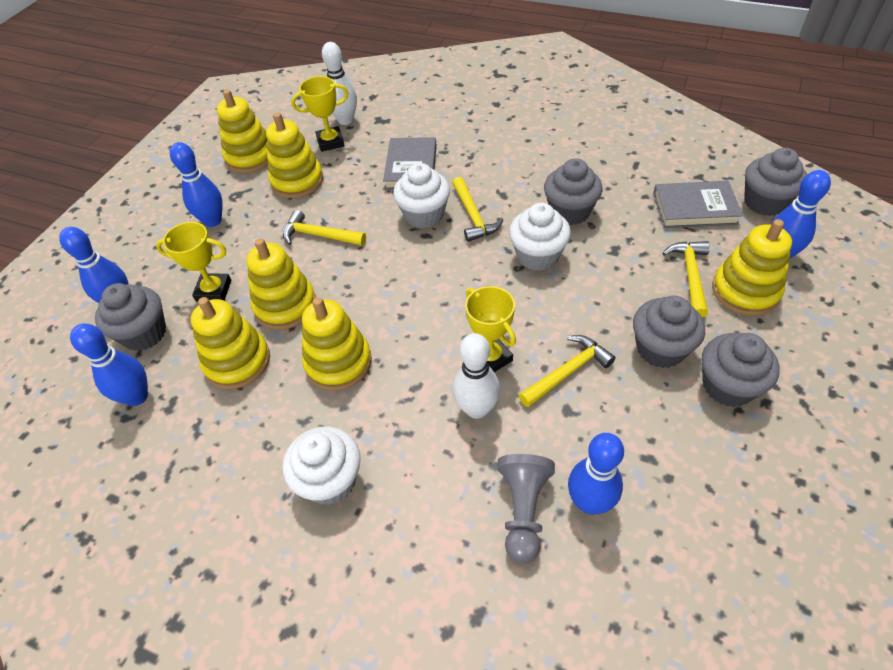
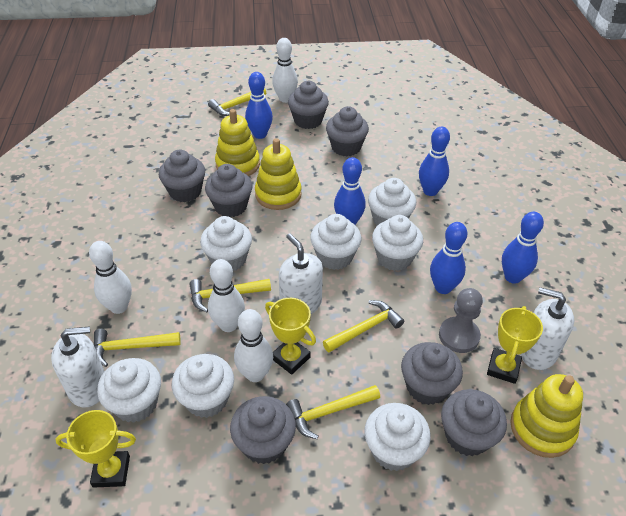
grey book: [383,137,437,190] [653,181,743,228] = 2 -> none = 0
grey cupcake: [95,283,166,351] [544,158,603,225] [633,295,705,368] [702,333,780,407] [744,148,807,216] = 5 -> [159,150,205,202] [205,164,253,217] [230,396,296,464] [288,81,329,129] [326,106,369,156] [401,342,463,405] [441,389,507,456] = 7
white bowling pin: [322,42,357,125] [453,333,500,419] = 2 -> [89,241,132,314] [208,259,245,332] [234,309,273,382] [272,38,298,103] = 4
white cupcake: [283,427,361,505] [393,163,450,229] [509,203,571,271] = 3 -> [97,358,161,423] [172,354,234,418] [200,216,252,271] [310,214,361,270] [364,403,431,471] [368,178,416,226] [372,215,423,271] = 7
white soap dispenser: none = 0 -> [51,326,105,408] [279,233,323,314] [520,287,574,370] = 3
yellow hammer: [283,210,366,246] [452,177,503,242] [519,335,616,407] [662,241,710,317] = 4 -> [94,329,181,367] [189,279,271,312] [208,88,266,116] [286,385,380,439] [323,300,404,352] = 5
yellow stacking toy: [191,297,270,389] [217,89,268,173] [247,238,316,330] [266,113,323,198] [302,297,372,390] [712,219,792,316] = 6 -> [215,109,260,176] [255,138,302,210] [510,374,583,458] = 3

